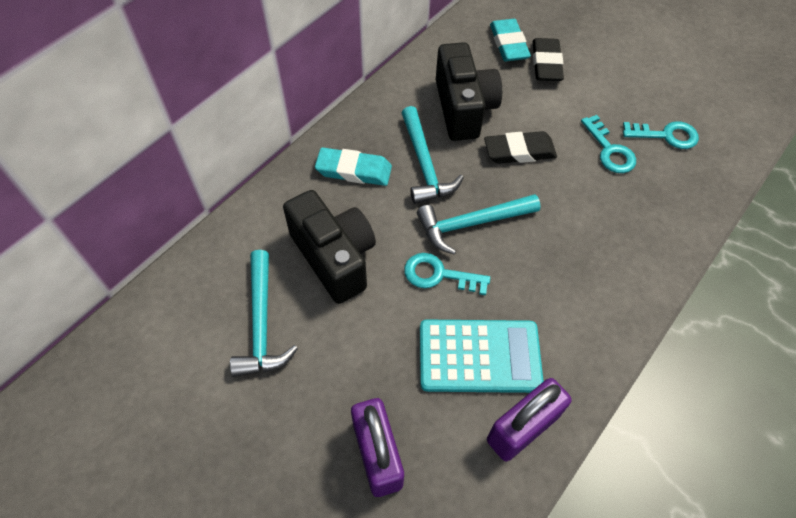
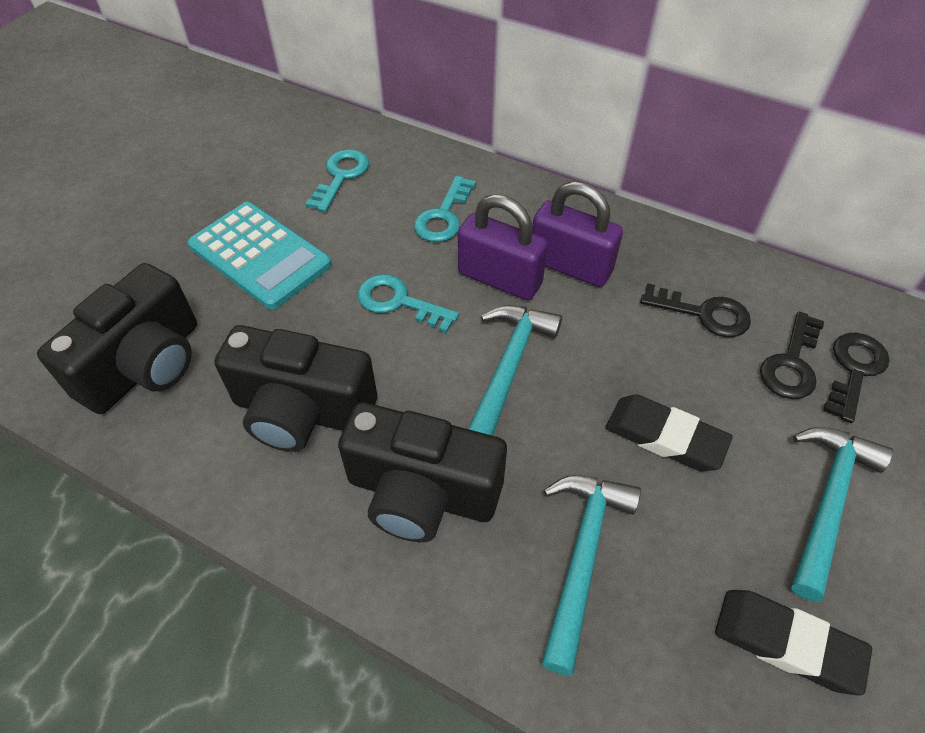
black camera: [283,190,376,304] [436,42,502,141] = 2 -> [37,263,197,414] [214,325,377,452] [338,402,507,542] = 3
black key: none = 0 -> [640,283,751,337] [760,312,824,399] [823,332,889,423] = 3
turquoise eraser: [315,147,392,186] [490,19,531,61] = 2 -> none = 0

